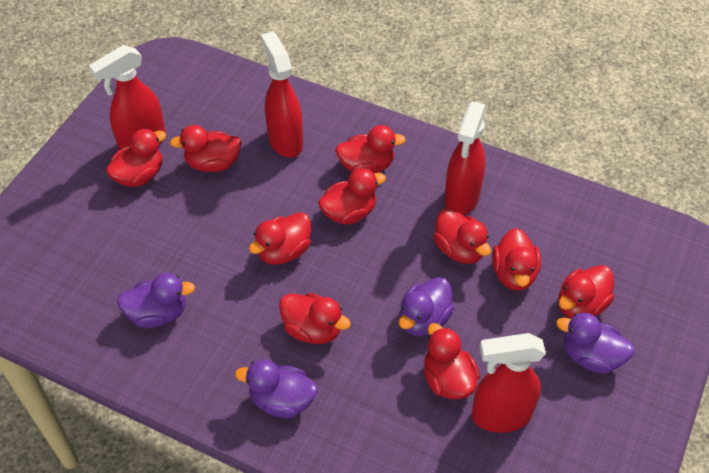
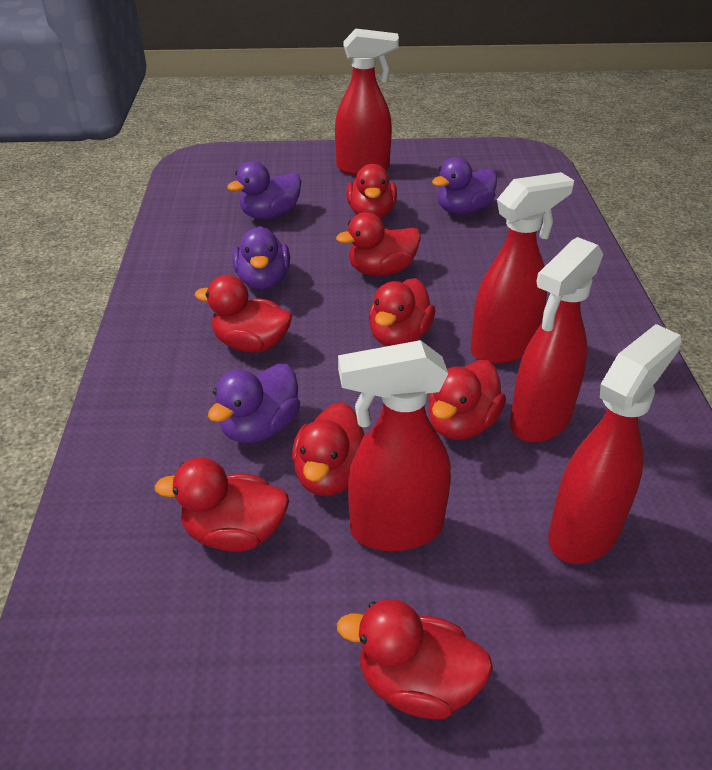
red duck: [106,128,166,187] [170,125,242,172] [249,212,311,265] [279,293,351,344] [318,168,386,225] [335,125,406,173] [424,323,480,399] [433,208,491,264] [492,228,541,291] [558,265,614,319] = 10 -> [154,457,289,552] [195,275,292,353] [292,402,368,496] [336,212,421,276] [337,599,493,719] [346,164,397,219] [369,278,435,346] [428,360,506,440] = 8
red spray bottle: [89,45,166,150] [261,31,303,158] [444,101,487,215] [472,333,546,433] = 4 -> [335,29,399,176] [338,340,451,551] [471,172,574,364] [510,237,603,443] [548,324,682,564] = 5

